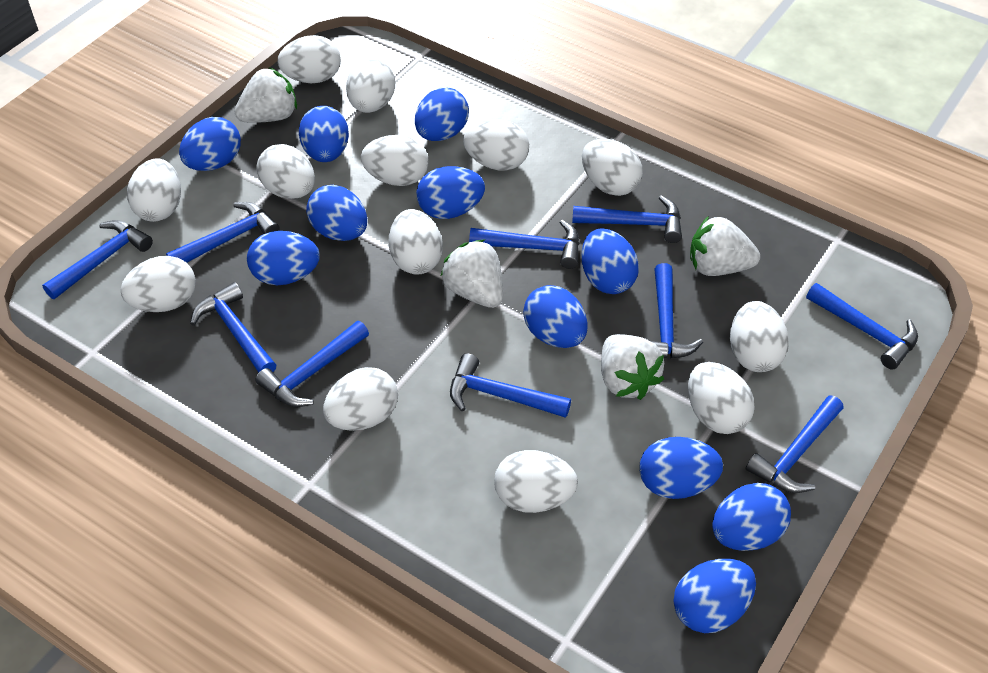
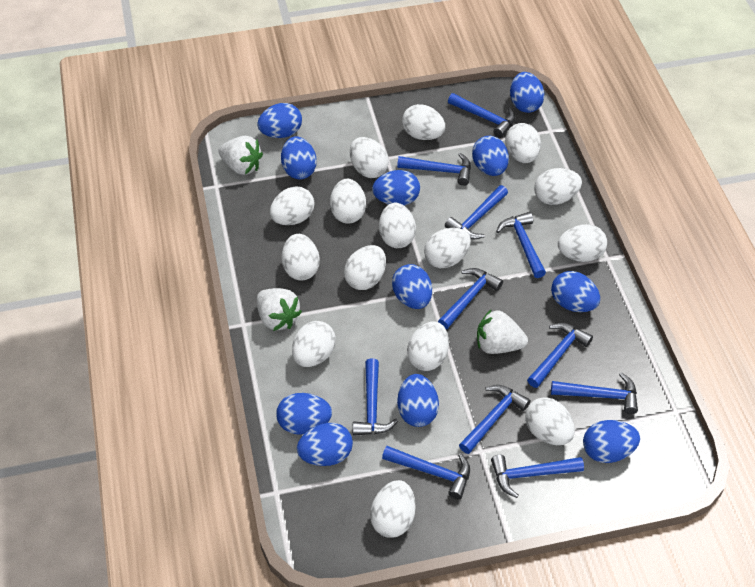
blue hammer: [42,220,153,299] [166,202,280,263] [190,282,276,372] [255,321,369,407] [450,353,571,418] [469,220,580,269] [572,195,682,243] [651,263,703,359] [746,395,844,493] [806,283,918,370] = 10 -> [353,358,398,436] [382,446,470,499] [397,153,471,186] [438,268,503,329] [445,185,508,240] [448,93,515,138] [459,385,531,454] [491,455,584,498] [496,212,546,278] [527,323,593,388] [551,373,638,414] = 11
white egg: [121,256,196,312] [127,158,181,222] [257,144,315,199] [278,35,341,83] [323,367,398,431] [346,59,395,113] [361,135,429,186] [389,209,443,275] [463,119,529,170] [494,450,578,513] [582,139,643,196] [688,362,755,434] [730,301,789,372] = 13 -> [270,186,314,225] [282,234,320,281] [292,321,336,367] [330,179,366,224] [344,245,386,290] [350,137,389,178] [370,480,416,538] [379,203,416,248] [402,104,445,140] [407,321,449,371] [424,228,471,268] [505,123,541,163] [525,397,575,445] [534,168,582,205] [558,224,607,262] = 15
white strawberry: [234,67,297,123] [441,239,503,308] [601,334,664,400] [690,216,760,276] = 4 -> [218,136,263,175] [257,288,302,331] [477,309,528,354] = 3

